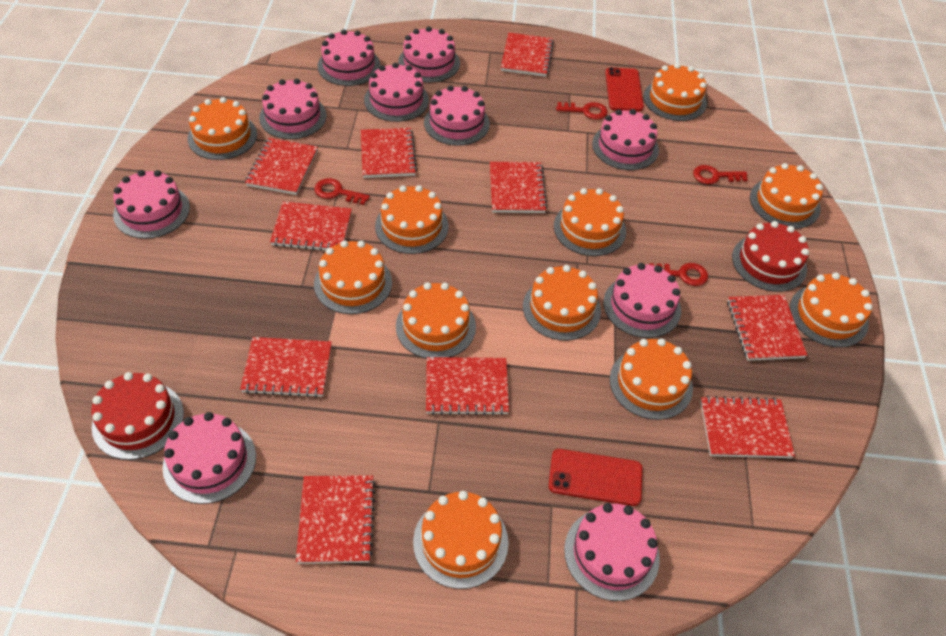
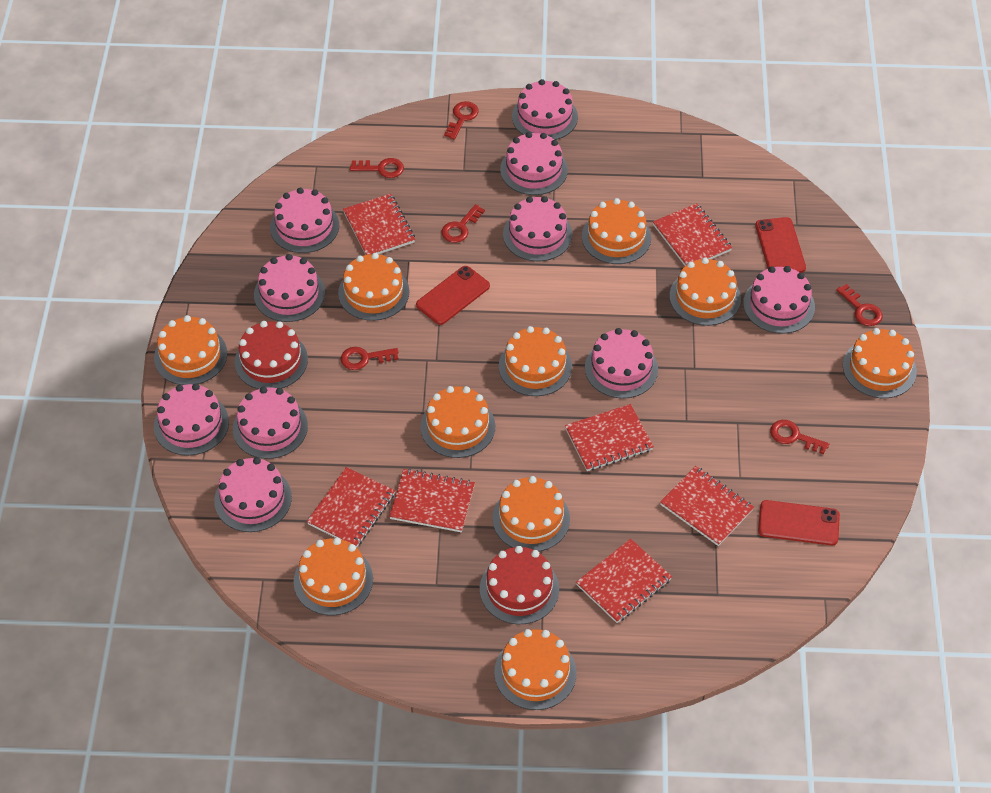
orange cake: [187,97,257,160] [314,240,392,314] [375,185,449,254] [396,282,476,359] [413,491,509,589] [523,265,601,341] [554,188,626,256] [610,338,693,420] [644,63,707,121] [750,163,823,229] [790,272,872,347] = 11 -> [154,315,227,385] [294,537,373,615] [338,253,409,321] [420,386,495,458] [492,476,570,551] [494,629,576,710] [499,326,572,396] [582,198,651,264] [670,258,741,326] [843,328,917,398] = 10
red key: [314,178,370,205] [556,102,608,120] [649,263,708,286] [693,165,748,184] = 4 -> [341,347,399,370] [350,158,404,178] [441,204,485,243] [444,101,479,140] [770,420,829,454] [836,284,883,326] = 6
red notebook: [240,337,332,398] [245,138,318,195] [270,202,352,251] [296,475,376,564] [361,128,417,178] [426,357,509,415] [490,162,547,213] [501,32,554,77] [700,396,795,458] [727,295,807,361] = 10 -> [307,467,395,548] [343,194,415,255] [389,469,475,532] [565,404,654,471] [576,539,672,623] [653,203,732,266] [660,466,754,546] = 7
red phone: [548,449,643,506] [605,67,644,112] = 2 -> [416,266,490,325] [755,217,806,273] [758,500,840,546] = 3

